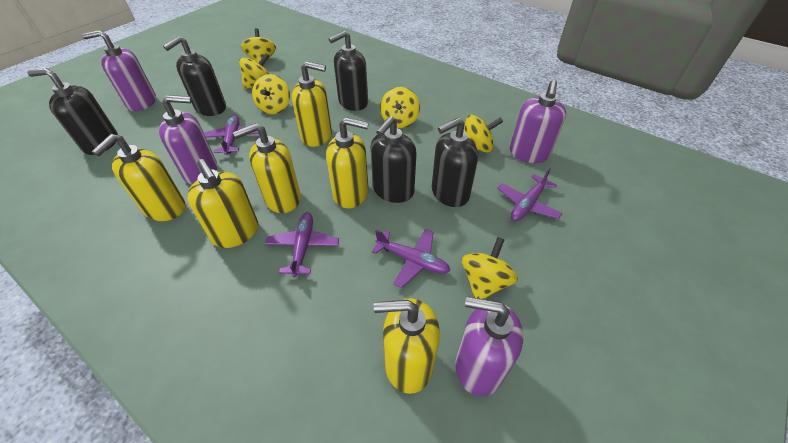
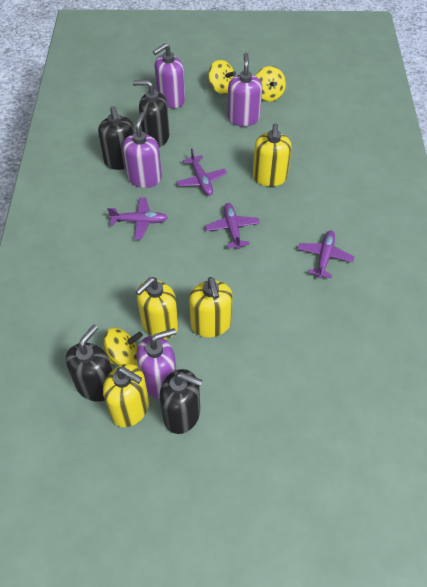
black soap dispenser: [27,68,118,155] [163,36,226,116] [329,31,368,111] [371,116,417,203] [432,118,478,207] = 5 -> [66,325,113,402] [98,106,135,170] [133,80,169,147] [160,369,202,434] = 4
yellow soap dispenser: [92,134,185,221] [187,159,258,248] [233,123,301,213] [292,61,332,147] [326,117,369,208] [374,298,440,394] = 6 -> [103,364,149,427] [135,277,179,339] [189,277,233,337] [253,123,292,186] = 4
yellow spinning top: [239,53,269,89] [241,28,276,64] [252,74,290,114] [380,87,420,128] [462,237,518,299] [464,115,503,152] = 6 -> [104,328,143,366] [208,60,236,94] [256,66,286,102] = 3

